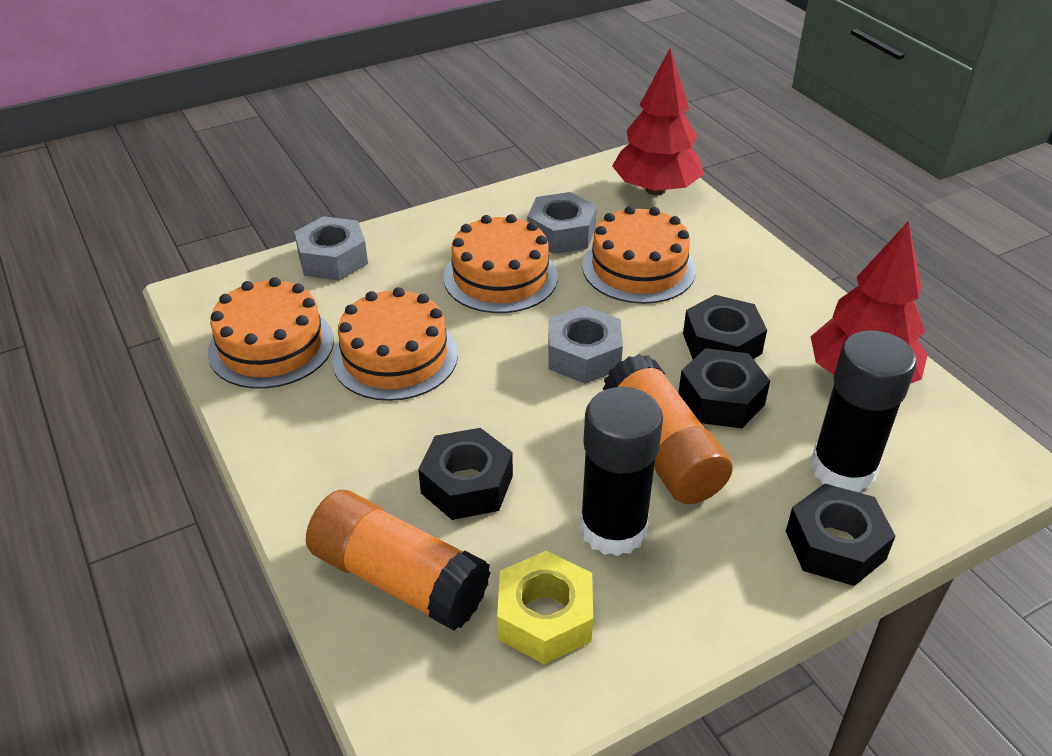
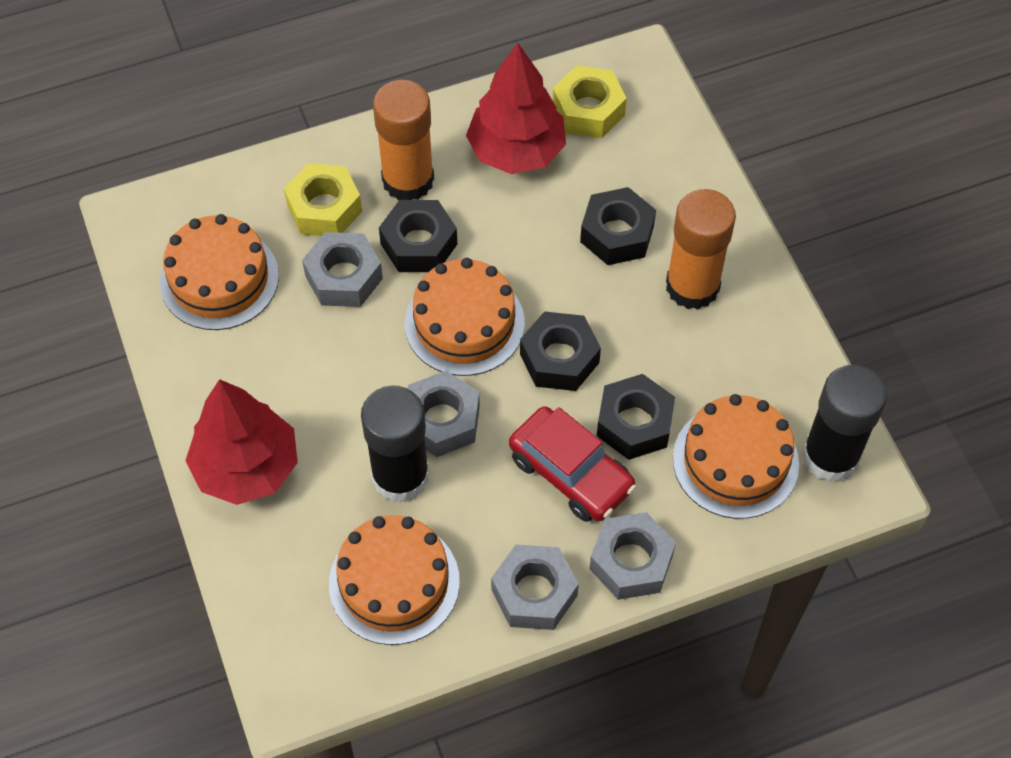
grey nut: [294,216,368,281] [527,192,597,254] [548,306,623,384] = 3 -> [302,232,383,307] [408,370,480,457] [491,544,579,630] [589,512,676,600] = 4
red car: none = 0 -> [509,406,636,522] = 1
yellow nut: [497,551,593,665] = 1 -> [284,163,362,236] [553,65,627,138] = 2

